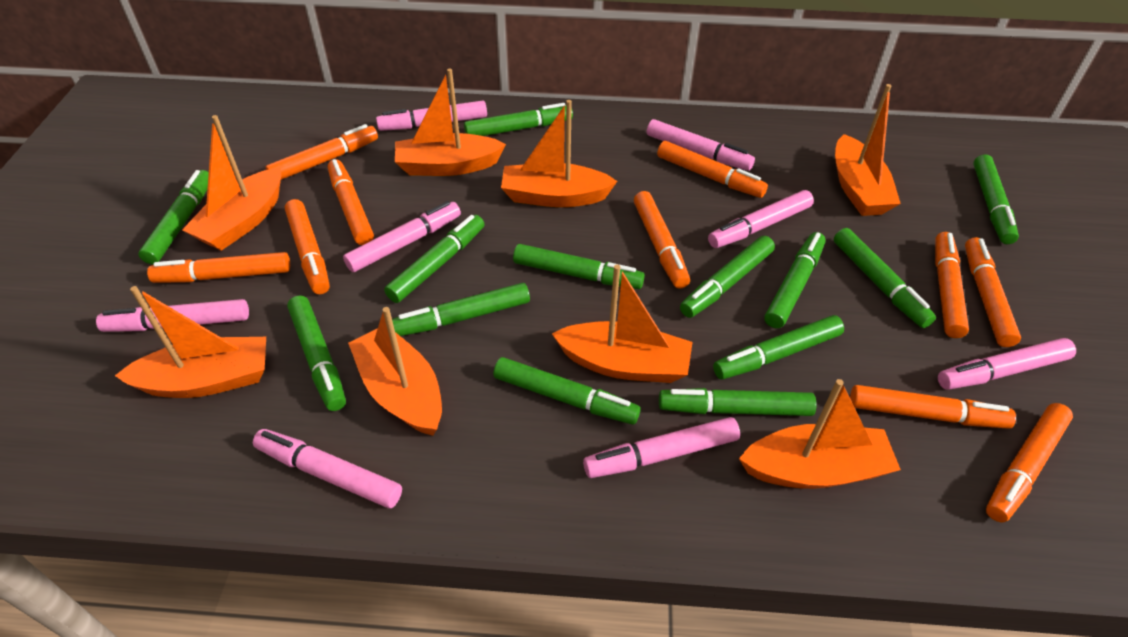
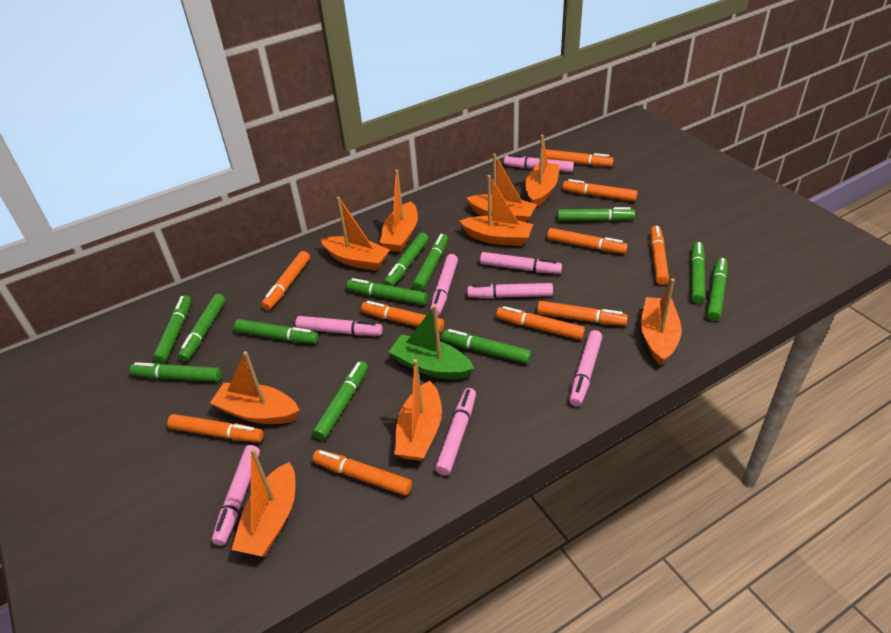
green boat: none = 0 -> [389,305,474,379] = 1
green marker: [138,170,209,264] [287,295,346,411] [384,215,484,303] [392,283,530,336] [464,103,573,136] [493,357,641,425] [513,244,645,289] [659,388,817,416] [680,236,775,318] [713,315,844,379] [764,232,826,328] [834,228,936,328] [973,154,1019,244] = 13 -> [130,362,221,382] [153,295,191,364] [178,294,226,362] [234,319,319,344] [312,361,368,440] [346,278,427,305] [384,233,429,286] [412,234,448,291] [442,329,531,364] [557,207,635,221] [690,242,705,304] [707,258,727,321] = 12
orange boat: [115,286,266,398] [182,115,281,251] [348,307,442,436] [395,68,506,176] [501,100,617,207] [552,264,693,383] [739,379,901,489] [835,84,901,216] = 8 -> [210,351,300,424] [231,448,295,556] [320,197,390,271] [380,170,418,252] [394,359,442,461] [460,175,533,246] [467,154,537,222] [525,135,559,208] [641,278,682,365] = 9

